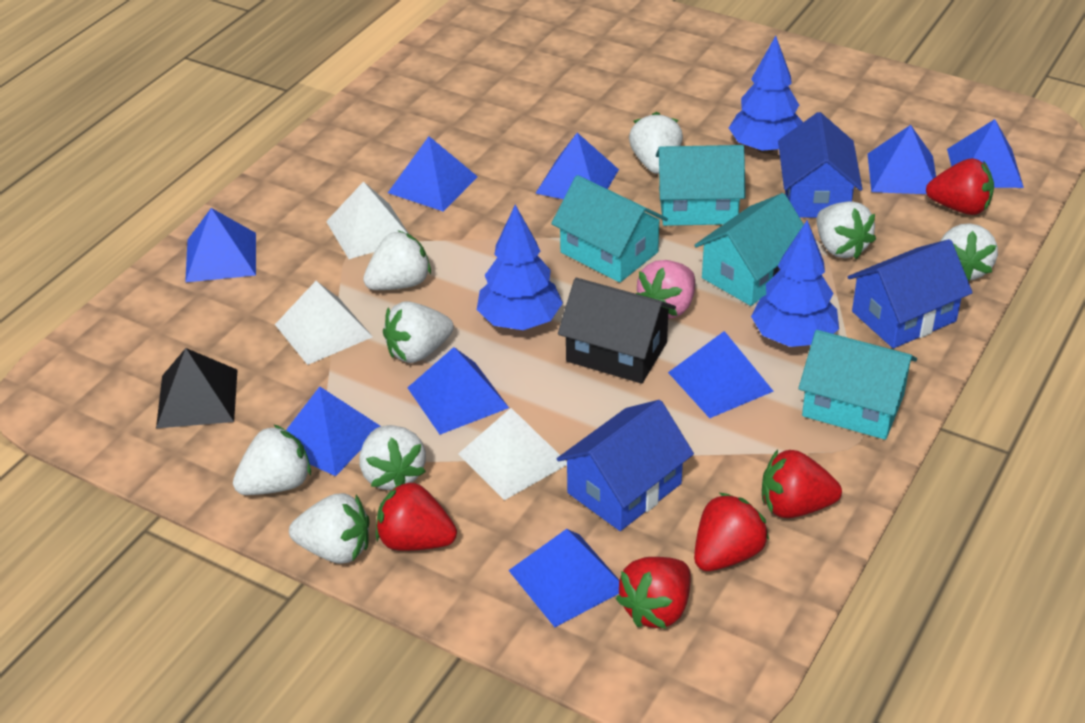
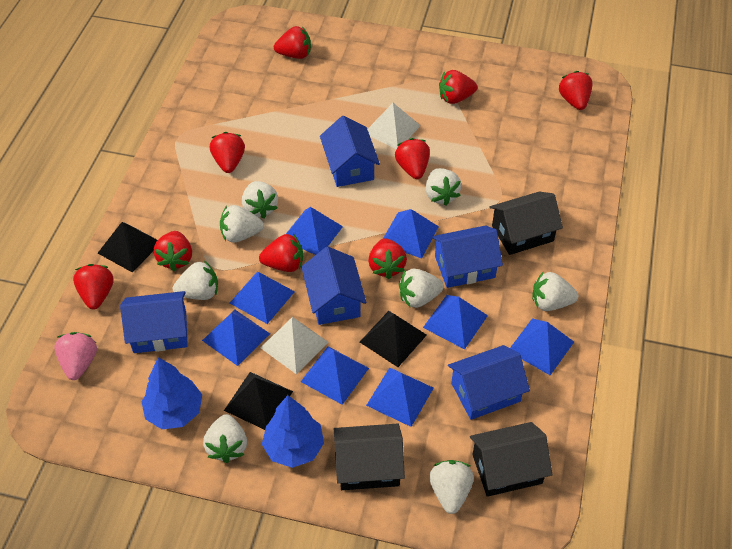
black house: [558,278,676,384] = 1 -> [334,424,405,490] [470,422,553,497] [490,192,563,255] = 3
black pyramid: [156,348,237,428] = 1 -> [98,222,158,273] [224,372,293,430] [360,311,427,367] = 3
blue house: [557,400,694,531] [778,112,862,218] [848,239,973,349] = 3 -> [120,291,188,353] [301,247,367,325] [320,115,380,187] [432,226,503,288] [448,345,530,420] = 5
blue pyramid: [185,208,256,283] [286,387,381,476] [388,136,478,211] [407,347,509,435] [508,529,619,627] [535,133,619,199] [668,331,774,418] [868,125,936,194] [947,119,1024,188] = 9 -> [202,310,270,366] [230,272,295,324] [286,207,343,255] [301,346,369,405] [366,367,434,427] [383,209,439,259] [423,295,488,349] [510,318,574,375] = 8
blue tree: [477,205,563,330] [729,36,803,153] [751,220,839,347] = 3 -> [141,357,202,429] [262,395,324,468] = 2
red strawberry: [376,480,457,551] [616,557,691,629] [694,493,769,571] [762,450,842,518] [926,158,994,215] = 5 -> [73,264,114,310] [154,231,192,271] [210,132,245,173] [259,234,303,272] [274,26,311,59] [368,239,407,279] [395,138,430,179] [439,70,477,104] [559,71,592,110] = 9
turquoise house: [551,175,668,283] [656,145,746,226] [694,193,804,306] [798,330,917,440] = 4 -> none = 0
white pyramid: [275,281,373,365] [326,181,409,259] [458,408,567,500] = 3 -> [260,317,328,374] [367,103,421,149] = 2

